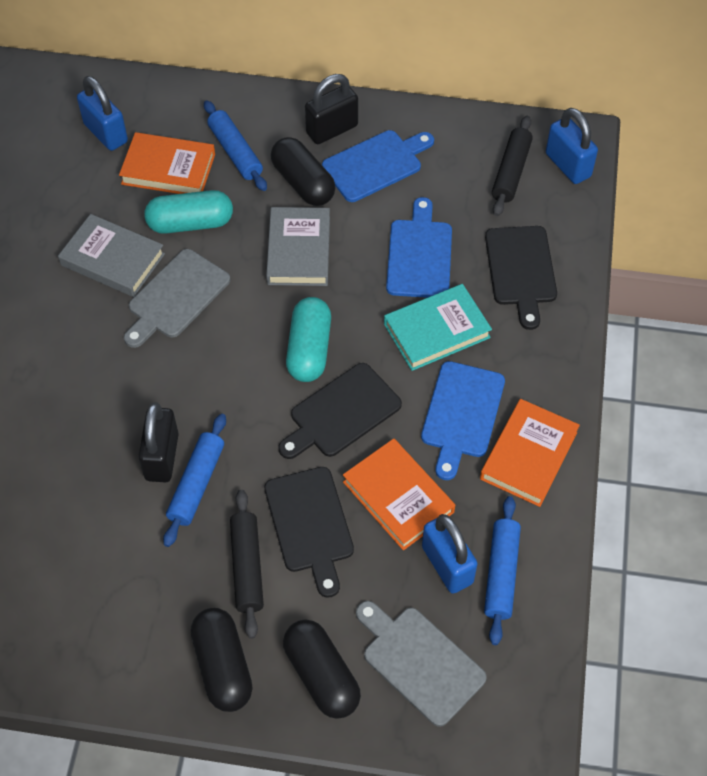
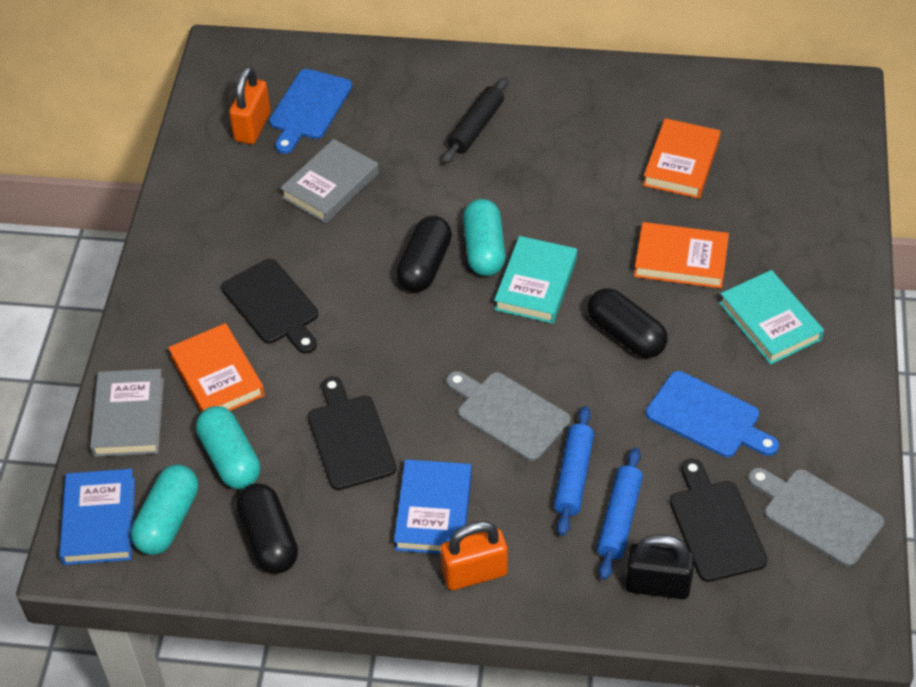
black padlock: [138,402,179,483] [305,74,358,144] = 2 -> [625,534,695,599] = 1
black rolling pin: [230,490,264,639] [492,116,533,216] = 2 -> [443,77,508,164] = 1
blue book: none = 0 -> [59,469,135,565] [394,459,472,554] = 2
blue cutting board: [322,130,434,202] [386,197,452,298] [421,361,505,480] = 3 -> [269,69,352,154] [646,371,779,457] = 2
blue padlock: [77,76,128,151] [422,514,478,593] [546,108,598,184] = 3 -> none = 0
blue rolling pin: [163,414,226,547] [204,100,267,191] [484,496,521,645] = 3 -> [554,406,594,536] [597,447,643,580] = 2
orange padlock: none = 0 -> [229,66,271,144] [441,521,508,590] = 2
turquoise book: [384,284,492,371] = 1 -> [494,236,577,324] [719,270,824,365] = 2
turquoise capsule: [144,190,233,234] [286,297,331,382] = 2 -> [131,465,198,555] [196,406,260,489] [463,199,506,276] = 3

